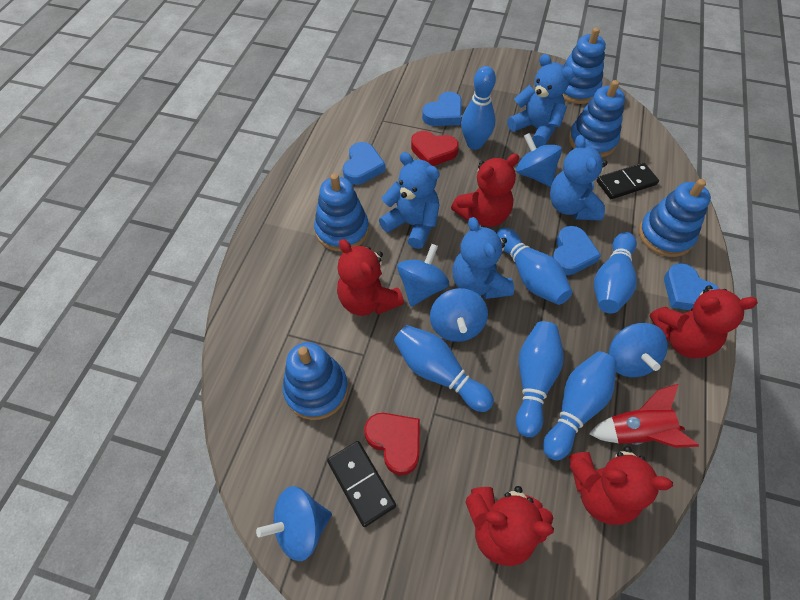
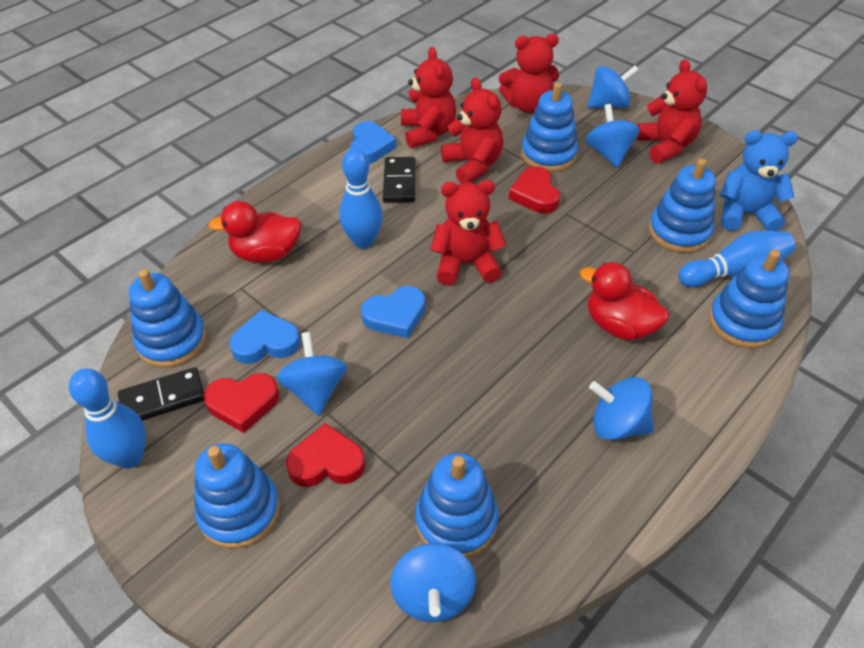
blue bowling pin: [394,325,494,412] [461,66,496,150] [497,228,572,305] [516,321,564,437] [543,351,617,461] [594,232,637,313] = 6 -> [69,368,146,469] [339,148,383,249] [678,231,795,287] = 3
blue heart: [343,142,386,185] [422,92,462,126] [552,226,601,275] [664,263,719,310] = 4 -> [229,310,301,364] [350,121,396,164] [361,286,425,338] = 3
blue stacking toy: [283,342,348,420] [314,173,369,252] [562,27,606,104] [569,80,625,157] [639,179,711,257] = 5 -> [129,269,207,368] [194,443,280,549] [415,453,499,558] [521,82,578,172] [649,158,716,253] [709,250,789,349] = 6
blue teddy bear: [379,152,440,249] [453,217,514,299] [507,54,574,147] [550,135,608,221] = 4 -> [720,130,798,231] = 1
red duck: none = 0 -> [208,201,301,263] [580,262,669,340] = 2
red heart: [364,413,420,475] [411,131,459,166] = 2 -> [203,373,279,433] [286,423,365,487] [509,167,560,213] = 3
red rocket: [589,384,699,448] = 1 -> none = 0

